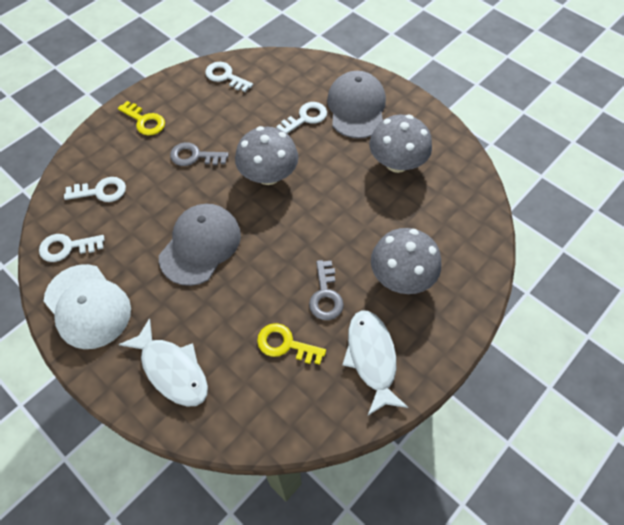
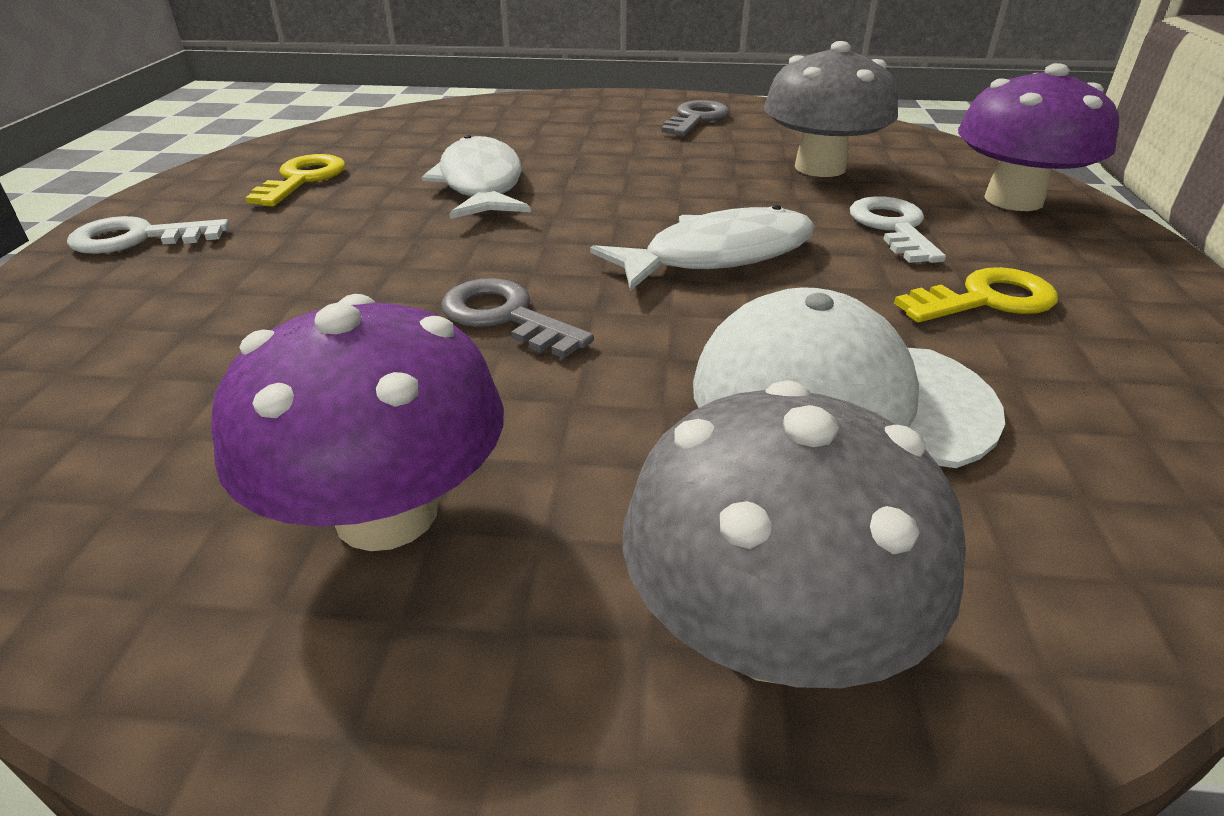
grey cap: [159,204,241,286] [327,71,386,139] = 2 -> none = 0
grey mushroom: [235,126,298,185] [370,115,432,173] [371,228,441,294] = 3 -> [623,380,966,688] [764,41,898,177] = 2
purple mushroom: none = 0 -> [211,294,504,551] [958,63,1119,211] = 2
white key: [39,234,105,262] [64,177,126,202] [205,62,253,92] [276,102,327,133] = 4 -> [67,216,229,254] [850,196,946,263] = 2

